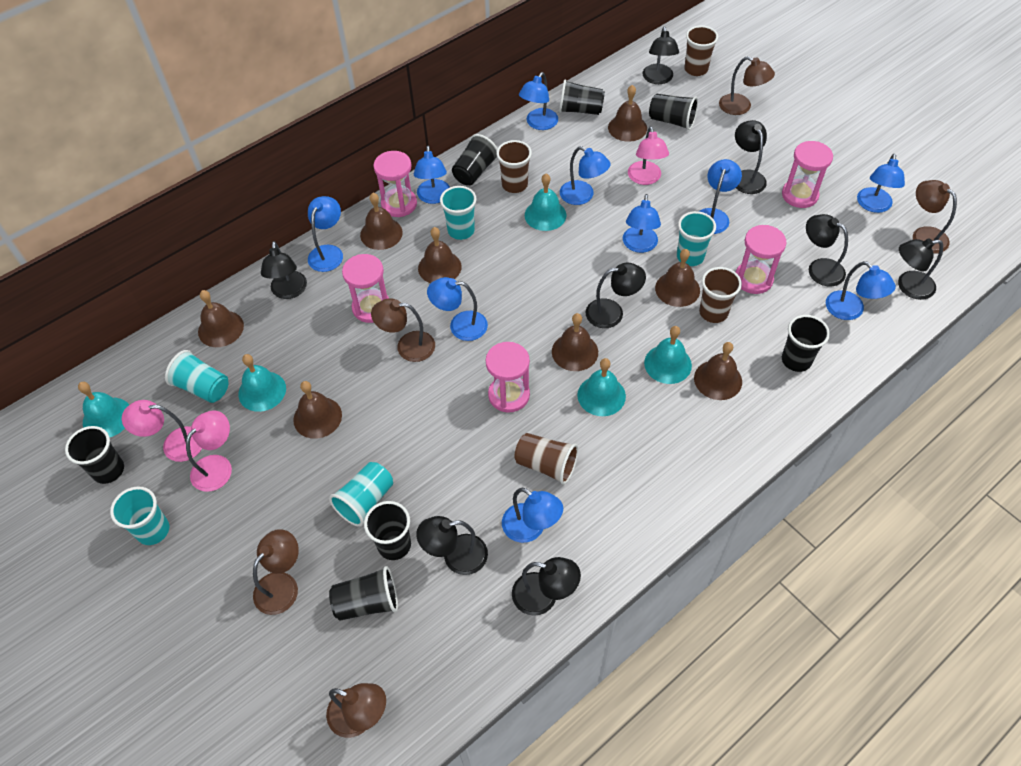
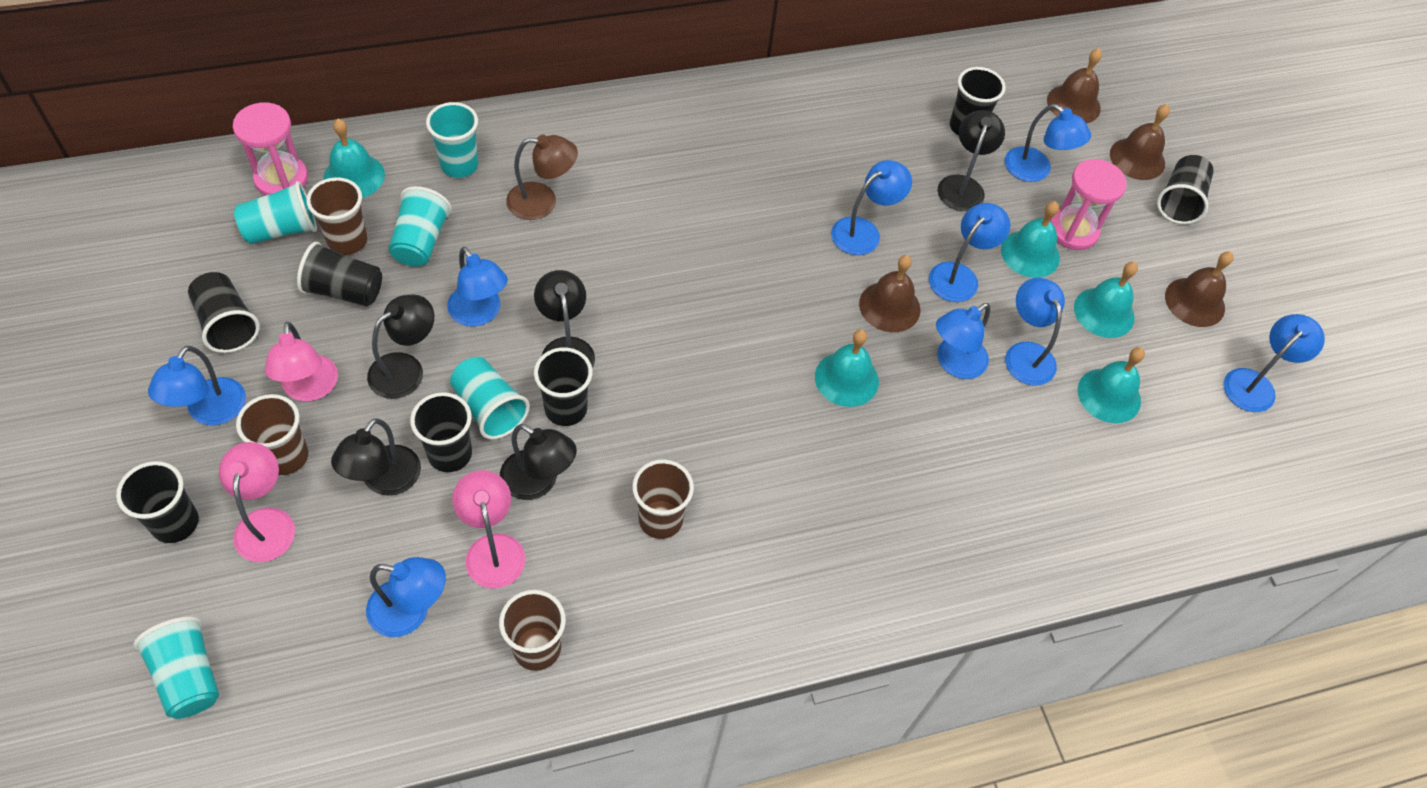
black lamp: [261,241,307,299] [416,516,488,575] [512,557,581,616] [586,263,646,328] [643,27,679,84] [735,120,767,194] [806,214,848,286] [898,238,943,300] = 8 -> [331,418,421,496] [367,294,434,399] [500,424,577,500] [534,270,595,368] [938,110,1005,211] = 5
blue lamp: [308,196,343,272] [414,146,450,204] [427,277,488,341] [502,488,563,543] [519,72,558,130] [560,146,611,205] [623,194,661,253] [699,159,742,234] [826,261,896,320] [857,154,905,213] = 10 -> [148,346,246,425] [366,557,446,637] [447,247,508,327] [831,160,912,255] [929,203,1010,302] [936,303,990,379] [1005,104,1091,182] [1005,277,1065,386] [1224,314,1325,412] = 9
brown bell: [198,290,244,347] [293,381,342,439] [360,193,403,250] [418,227,462,283] [552,313,598,371] [608,85,647,142] [655,249,700,307] [694,342,742,400] = 8 -> [859,255,921,332] [1047,48,1102,124] [1110,104,1170,180] [1165,251,1234,327] = 4
brown lamp: [253,529,299,615] [326,683,386,738] [371,298,435,362] [719,56,775,115] [913,180,957,254] = 5 -> [506,135,578,220] = 1
pink hourglass: [342,254,389,323] [373,151,417,217] [485,342,530,413] [736,225,787,294] [782,141,833,208] = 5 -> [233,102,308,196] [1050,159,1127,250] = 2

